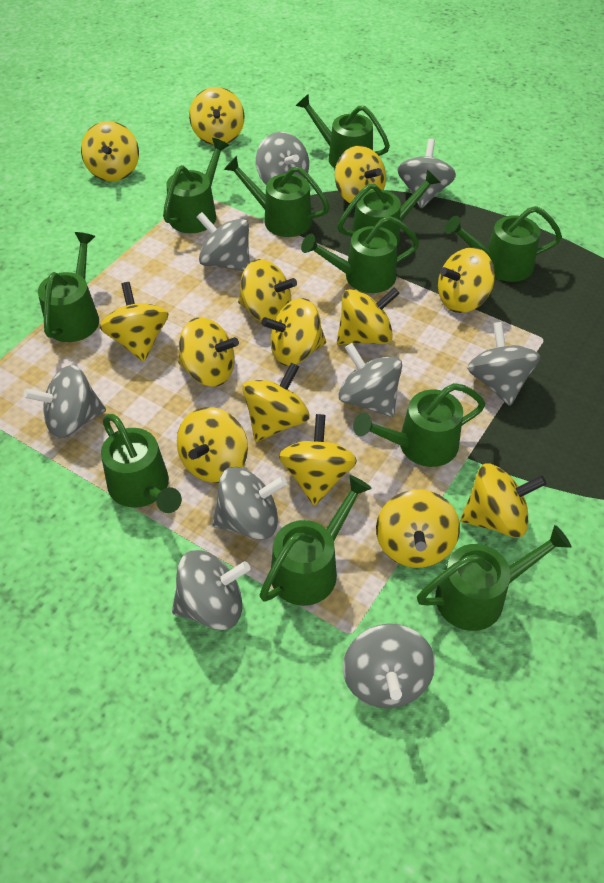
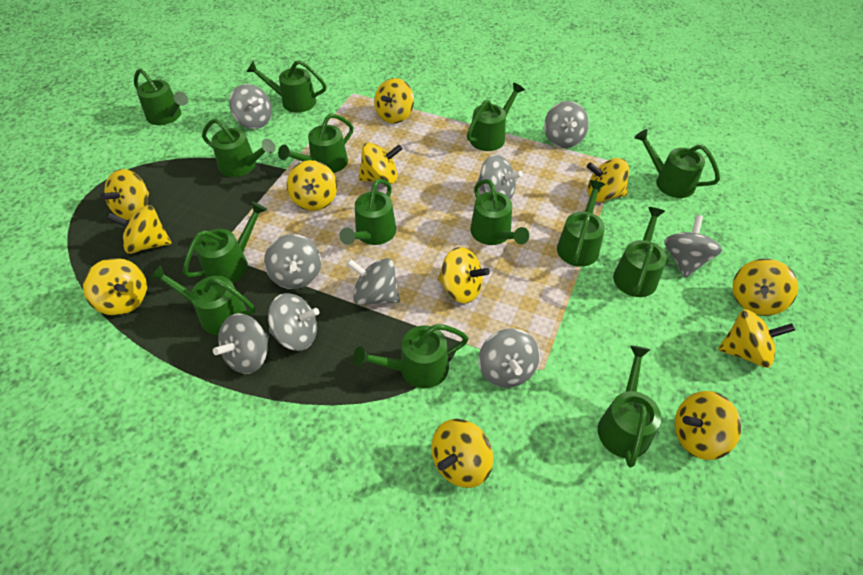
green watering can: [38,232,99,342] [101,414,182,513] [163,138,229,233] [224,156,330,237] [260,475,372,606] [296,94,390,168] [301,216,419,293] [337,169,441,246] [353,383,485,467] [417,525,571,631] [445,206,562,282] = 11 -> [134,68,188,125] [150,265,255,335] [183,202,267,283] [202,118,275,177] [246,60,327,113] [278,114,353,173] [339,179,396,245] [353,324,469,388] [467,83,525,151] [470,179,529,245] [557,180,605,267] [598,345,661,468] [613,207,667,297] [634,129,720,198] = 14
yellow spinning top: [81,121,139,182] [100,282,168,362] [177,407,248,483] [178,317,239,387] [189,87,244,145] [238,259,297,322] [242,362,310,442] [261,298,326,366] [279,414,357,506] [335,146,386,206] [337,287,400,345] [376,489,460,568] [438,247,495,313] [460,464,547,538] = 14 -> [83,258,147,316] [100,169,149,220] [107,205,172,254] [287,160,337,211] [358,143,402,184] [374,78,414,124] [431,419,493,488] [438,247,490,303] [587,158,629,202] [675,391,741,460] [718,309,795,368] [733,259,798,316] = 12

